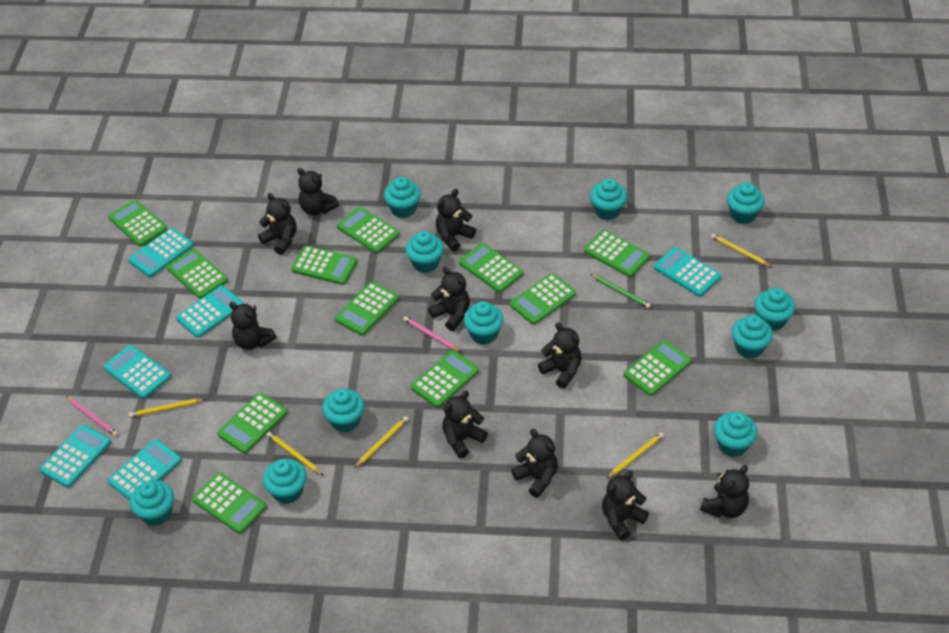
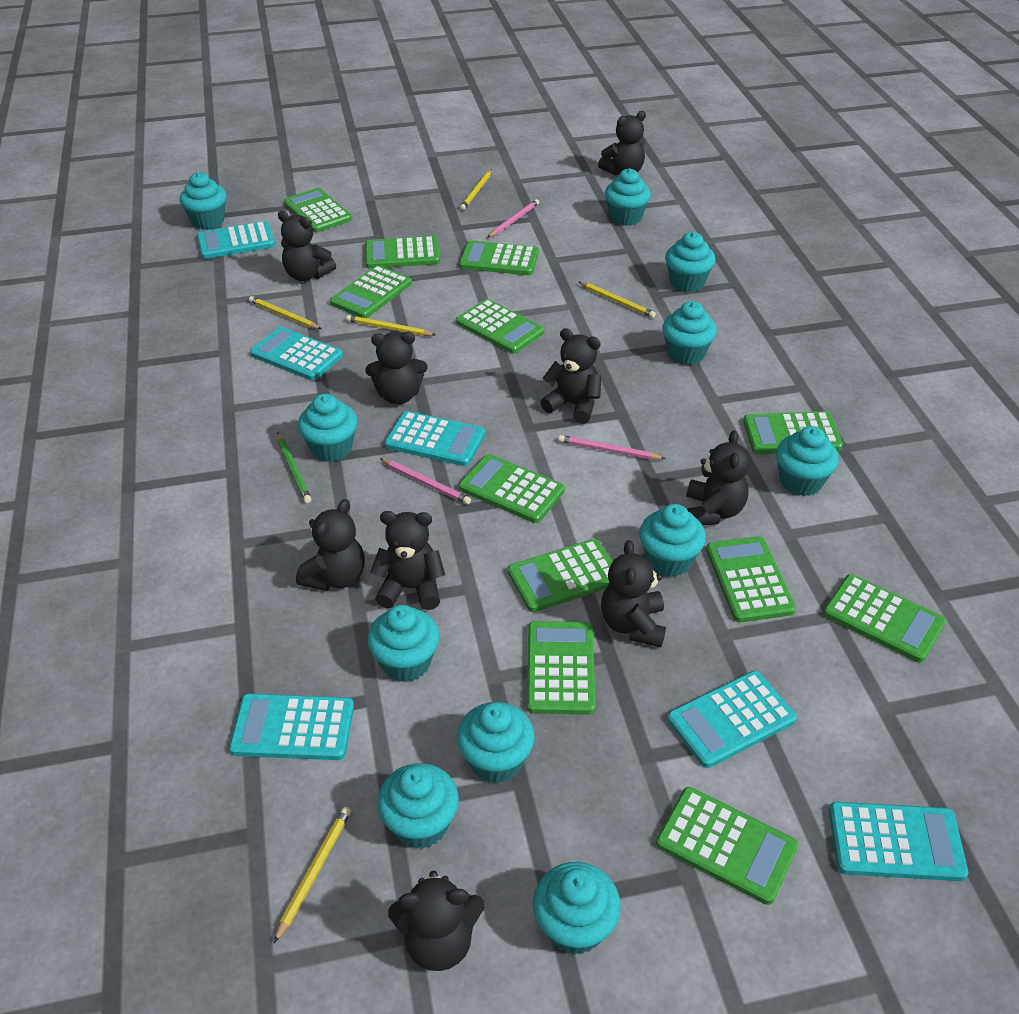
black teddy bear: [229,301,277,350] [258,193,296,255] [297,168,339,215] [428,267,470,331] [436,189,476,252] [442,391,488,458] [511,429,558,498] [538,322,582,389] [602,471,649,540] [700,465,749,518] = 10 -> [278,211,336,281] [296,499,365,591] [365,332,428,404] [370,511,445,610] [388,871,485,971] [540,328,601,424] [598,111,646,176] [601,540,666,647] [686,430,750,525] = 9
pink pencil: [66,396,118,436] [403,316,461,352] = 2 -> [380,458,471,505] [487,199,539,238] [558,435,666,460] = 3

